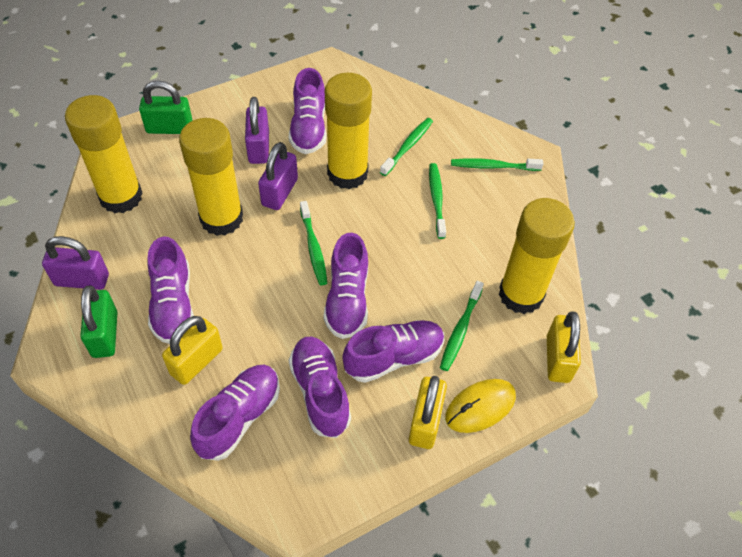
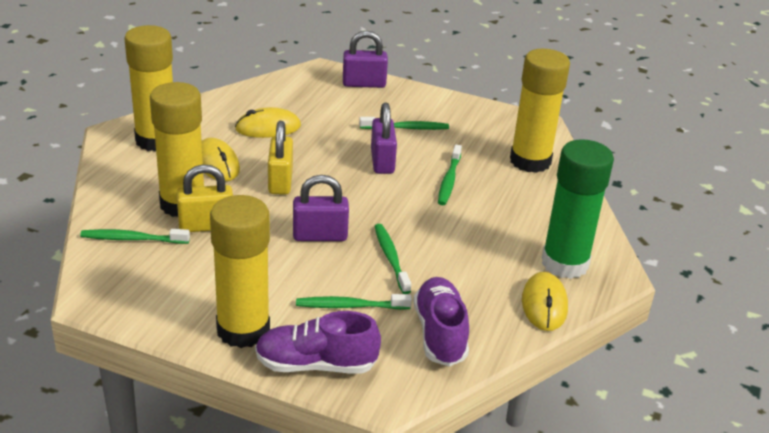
green glue stick: none = 0 -> [541,139,614,279] = 1
green padlock: [80,286,118,358] [139,80,193,134] = 2 -> none = 0
purple shoe: [147,236,194,344] [190,365,280,461] [288,336,351,438] [289,68,326,154] [323,233,368,339] [342,320,444,383] = 6 -> [255,311,381,374] [413,277,469,366] = 2
yellow mouse: [445,379,516,433] = 1 -> [202,138,240,181] [235,107,301,138] [522,272,568,331] = 3
yellow padlock: [162,316,223,385] [409,375,447,449] [547,311,581,383] = 3 -> [177,164,233,232] [268,121,293,195] = 2

